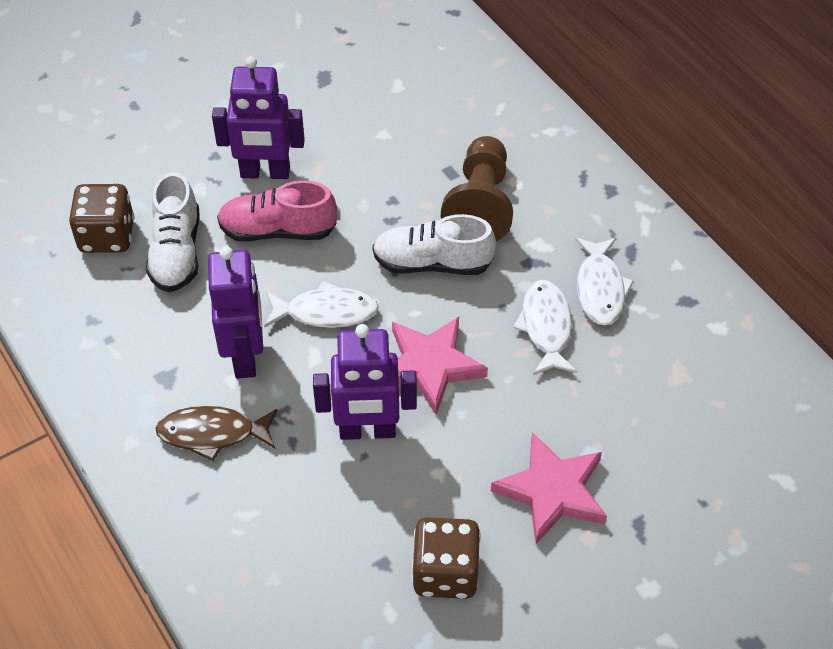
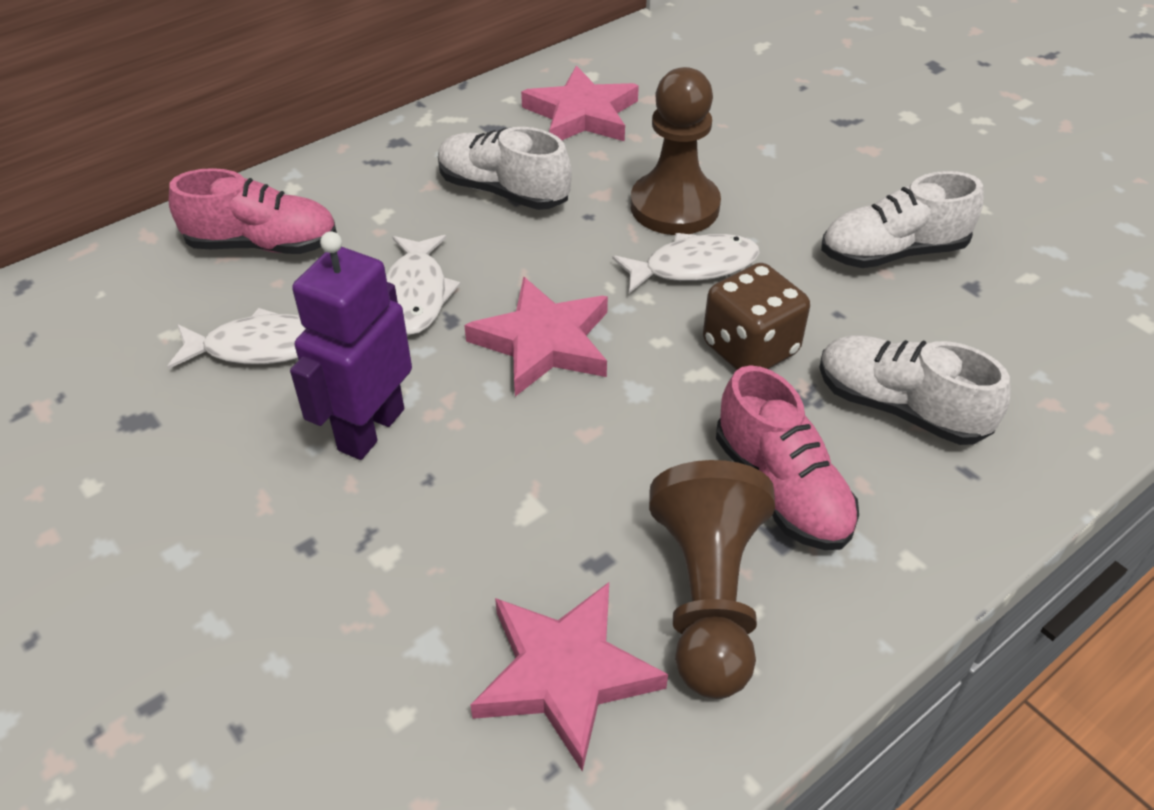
brown dice: [69,184,135,253] [412,517,481,599] = 2 -> [703,263,810,370] = 1
brown fish: [155,406,277,461] = 1 -> none = 0
brown pawn: [441,136,513,241] = 1 -> [630,67,721,235] [649,460,775,699] = 2
pink shoe: [217,180,337,242] = 1 -> [169,168,337,254] [716,365,859,550] = 2
pink star: [392,317,488,415] [491,432,607,544] = 2 -> [464,276,608,397] [470,582,668,772] [521,66,639,141] = 3
purple robot: [208,246,263,379] [212,56,305,179] [313,324,417,440] = 3 -> [290,231,412,460] = 1
white shoe: [146,172,199,292] [372,214,496,275] = 2 -> [438,127,572,210] [819,335,1010,445] [821,171,984,268] = 3

